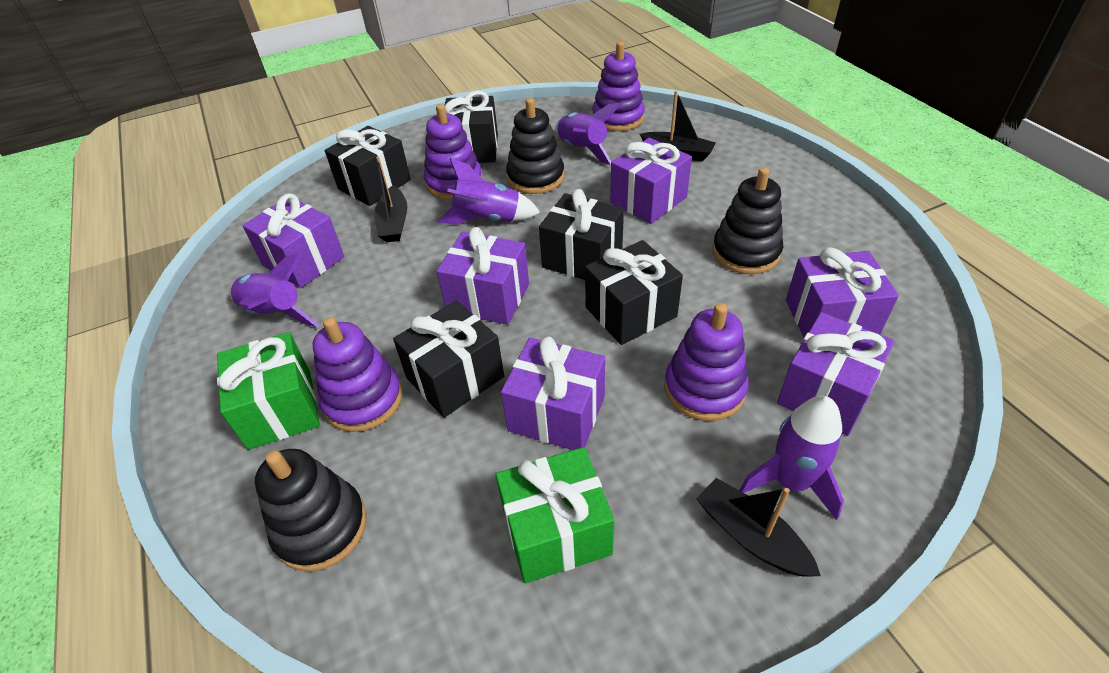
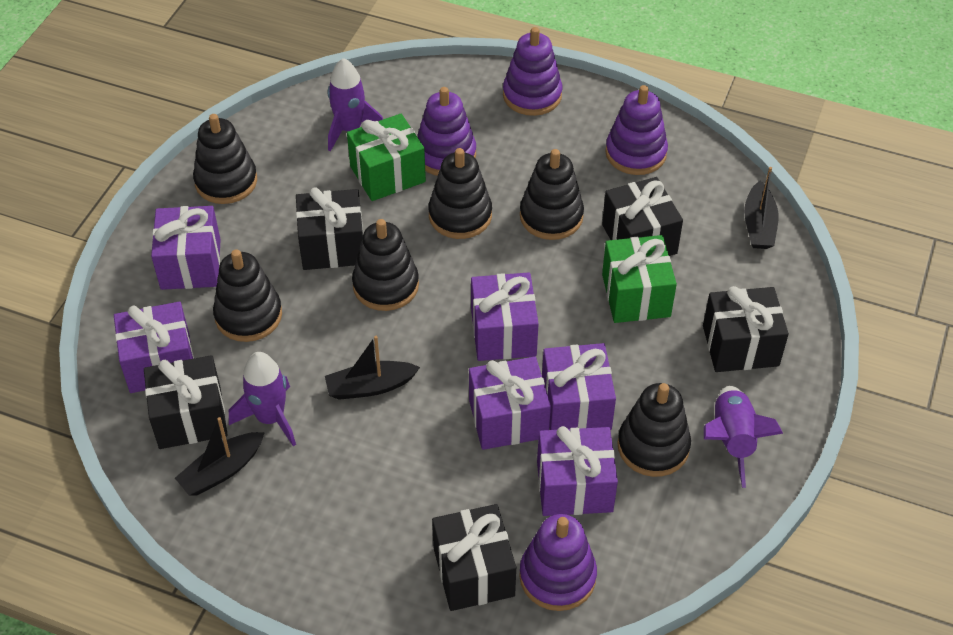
black stacking toy: [255,449,367,571] [506,98,564,194] [713,167,783,274] = 3 -> [193,114,257,204] [213,249,282,342] [352,219,419,311] [428,148,492,239] [520,149,584,240] [617,383,691,477] = 6
purple rocket: [229,253,319,327] [438,158,540,225] [555,103,622,165] [739,396,844,520] = 4 -> [229,352,296,446] [328,58,383,152] [704,386,783,488] = 3

